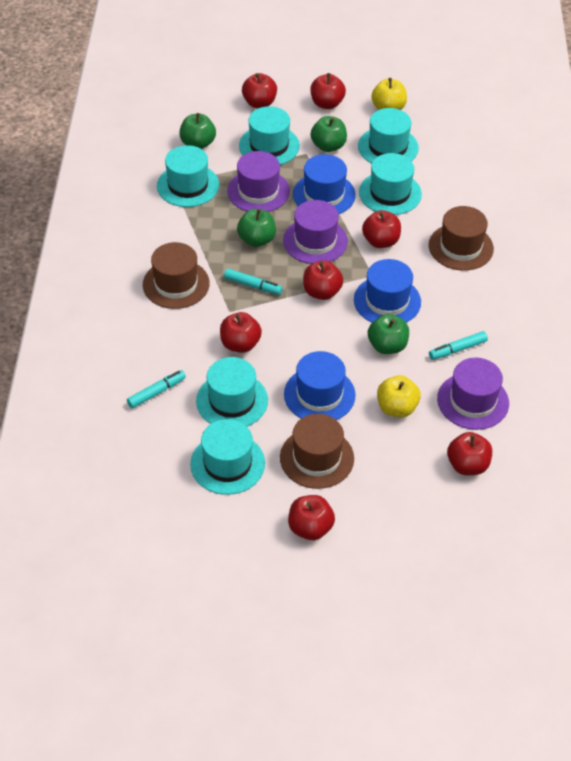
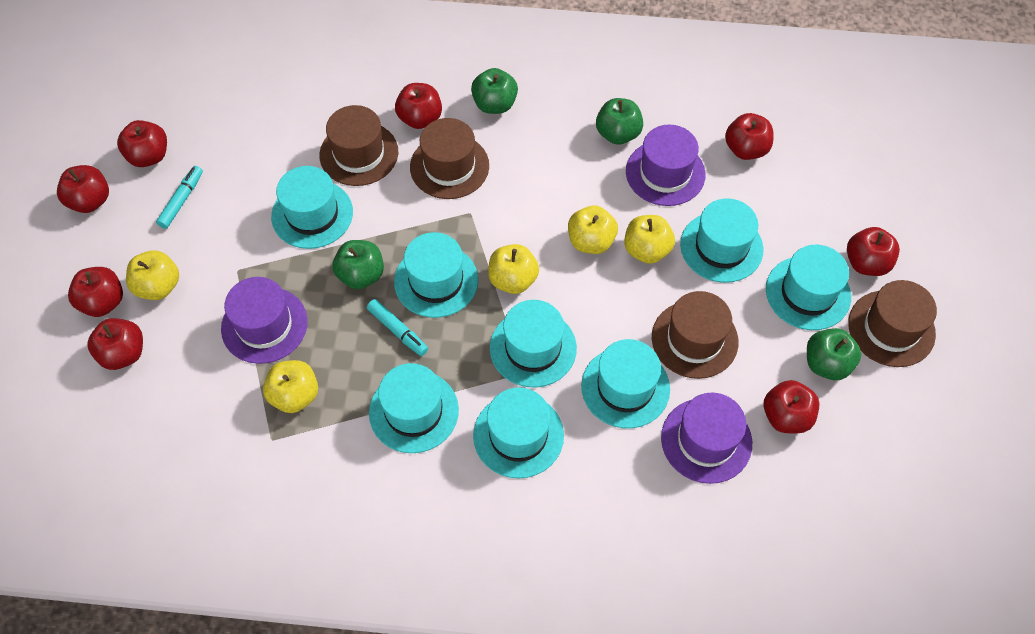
blue hat: [284,351,356,420] [293,154,356,214] [354,259,421,323] = 3 -> none = 0
brown hat: [143,242,210,309] [280,414,354,489] [429,206,494,271] = 3 -> [319,105,398,186] [410,118,489,199] [652,291,739,379] [848,280,937,367] = 4
red apple: [220,312,262,353] [242,73,277,108] [288,495,335,540] [303,261,343,300] [310,73,346,109] [362,210,401,248] [447,432,492,475] = 7 -> [57,165,109,213] [68,267,123,317] [87,318,143,370] [117,120,167,167] [395,83,442,129] [725,113,773,160] [763,380,820,433] [847,227,900,276] = 8
turquoise hat: [157,145,219,207] [190,419,265,495] [196,357,268,427] [239,106,300,165] [358,108,419,164] [359,153,422,215] = 6 -> [271,166,353,249] [369,363,459,453] [394,232,478,318] [473,387,564,478] [490,300,577,388] [581,339,670,428] [680,198,764,283] [766,245,851,330] = 8
turquoise marker: [127,370,186,408] [224,269,282,295] [429,331,488,360] = 3 -> [156,166,203,229] [367,299,428,356] = 2
yellow apple: [372,78,407,110] [377,375,421,417] = 2 -> [126,250,179,300] [263,360,318,413] [488,244,539,294] [568,205,618,254] [624,215,675,264] = 5

